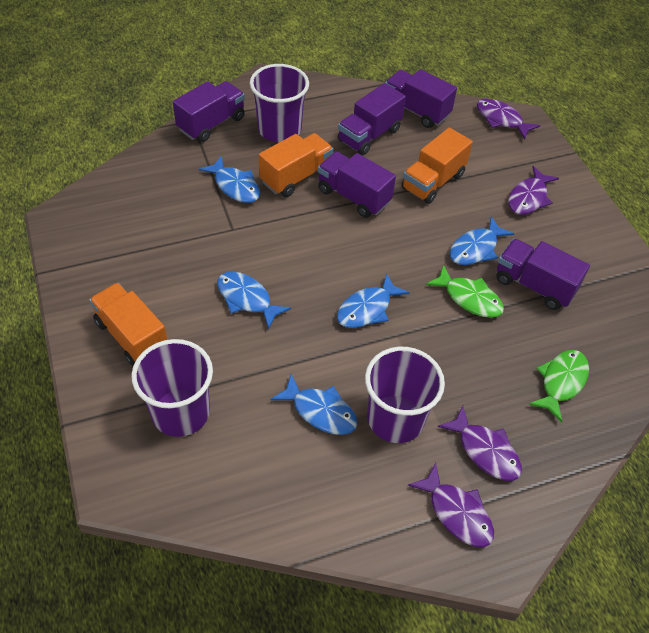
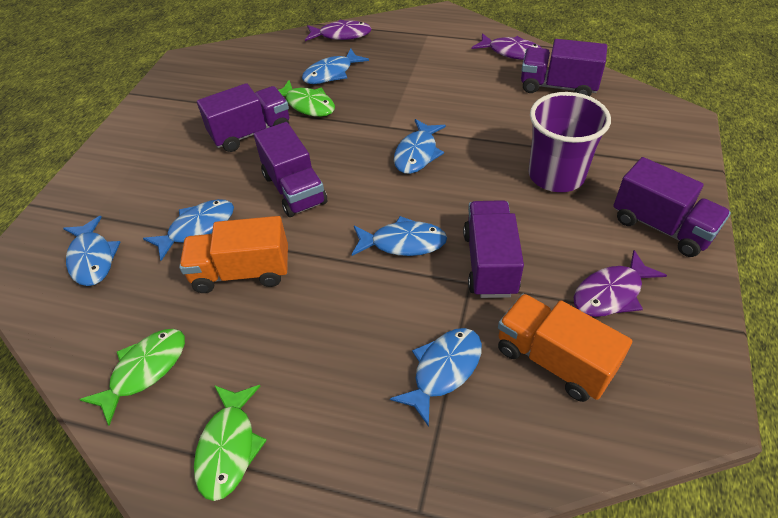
blue fish: [199,156,260,203] [217,271,291,329] [271,374,358,435] [337,273,410,328] [449,217,515,265] = 5 -> [63,216,121,286] [143,199,234,261] [302,49,369,84] [351,216,447,256] [390,328,482,427] [394,119,446,174] = 6
green fish: [426,265,504,318] [528,350,589,423] = 2 -> [79,329,185,426] [194,385,267,501] [278,80,335,117] = 3
orange truck: [89,283,167,366] [259,133,333,197] [401,127,473,204] = 3 -> [179,216,288,293] [498,294,632,402] = 2
purple cup: [131,339,213,437] [250,64,309,142] [365,347,445,443] = 3 -> [528,92,611,192] = 1
purple fish: [408,463,494,547] [438,406,522,481] [477,98,540,140] [508,166,559,215] = 4 -> [305,20,371,41] [472,33,541,60] [573,250,667,317] = 3

